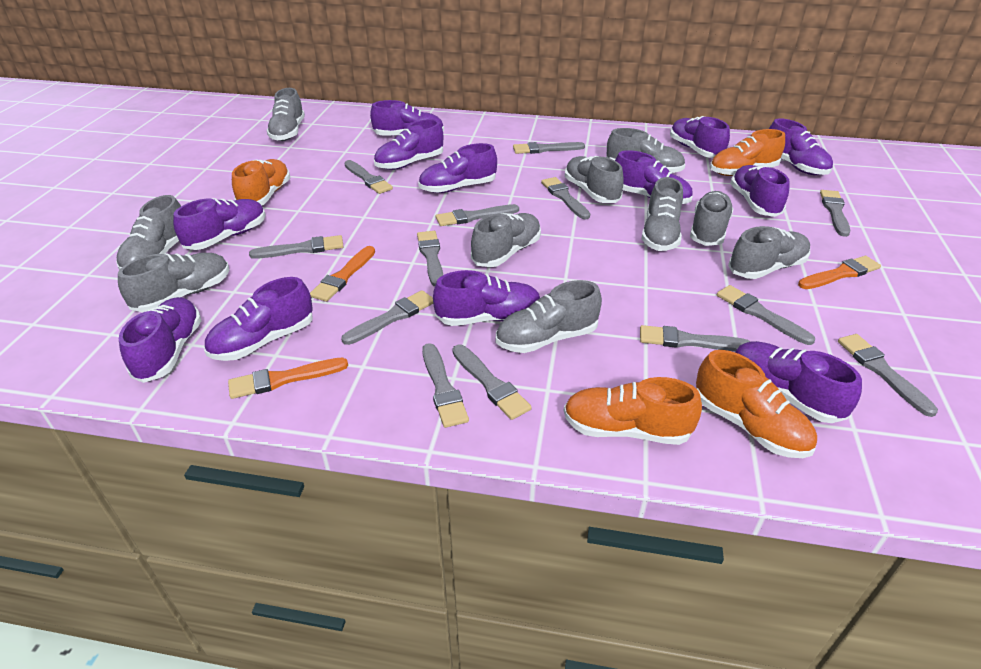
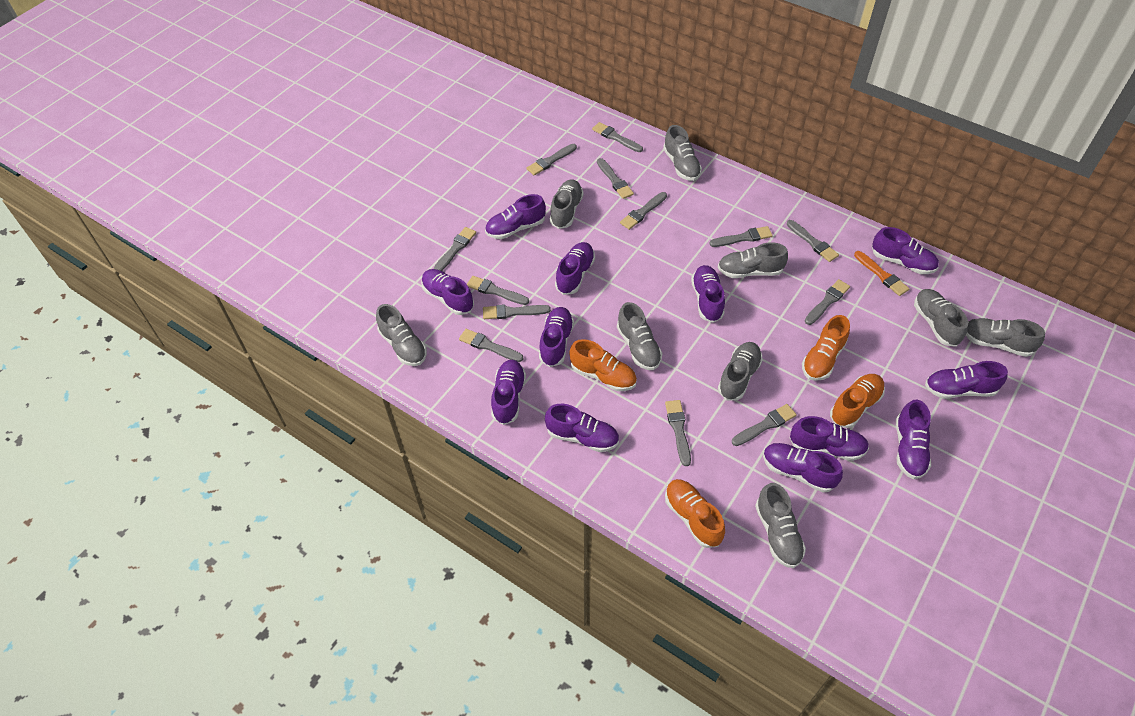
grey shoe: [116,195,181,270] [118,253,229,312] [266,88,305,141] [471,213,541,267] [496,280,602,353] [565,156,624,203] [606,128,685,173] [641,177,683,251] [690,191,733,246] [728,226,810,279] = 10 -> [376,304,427,366] [550,179,584,229] [617,302,662,370] [663,125,702,181] [718,242,788,278] [718,342,763,400] [755,483,806,568] [914,289,968,347] [966,318,1045,357] = 9
orange brush: [228,358,348,399] [310,246,375,302] [798,256,881,289] = 3 -> [854,251,909,296] = 1

